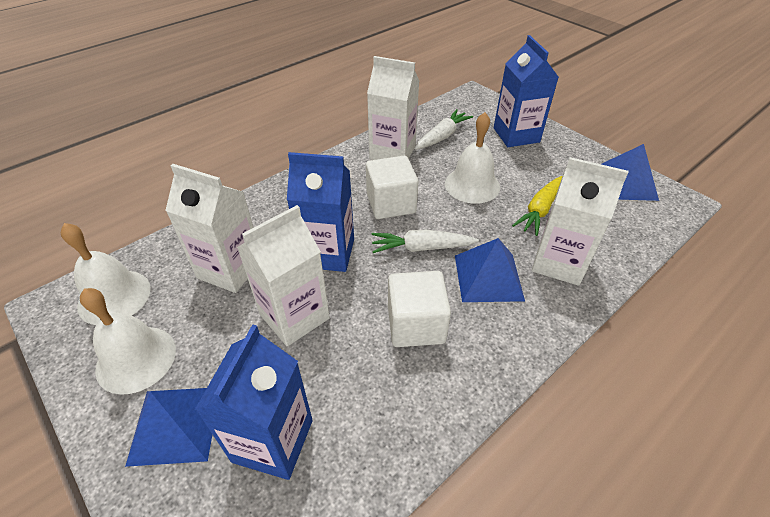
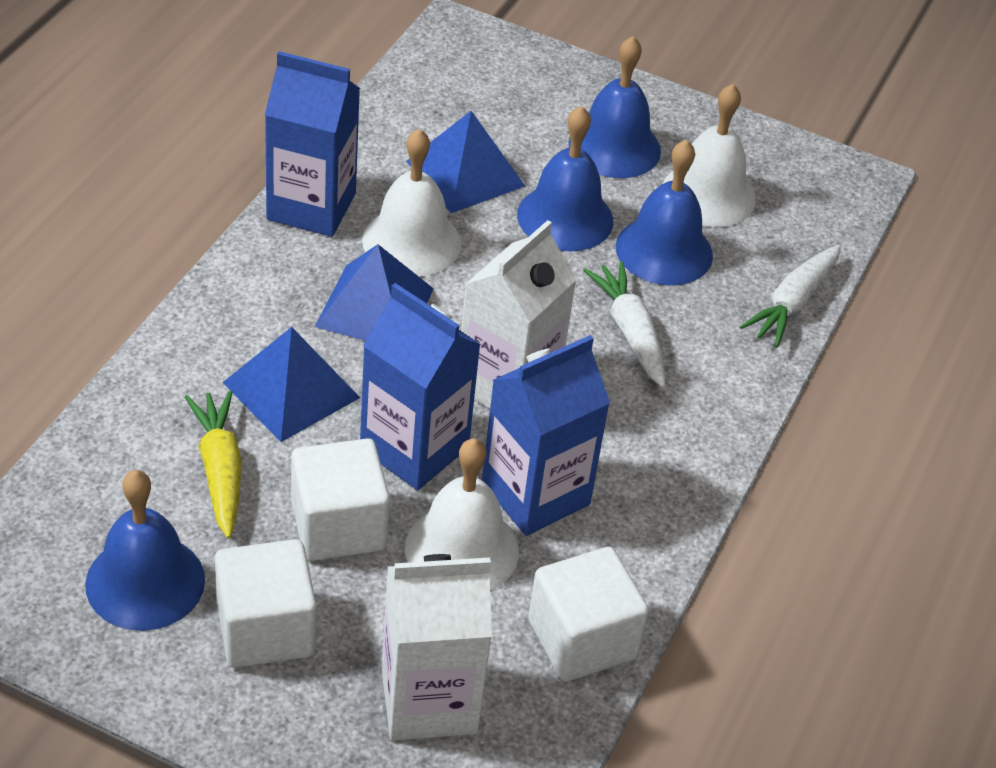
blue bell: none = 0 -> [85,470,205,631] [517,106,613,251] [568,36,661,178] [616,139,713,286] = 4
white carton: [165,164,253,293] [237,205,330,346] [367,56,419,160] [532,157,629,286] = 4 -> [381,554,492,740] [461,220,577,409] = 2
white cube: [366,156,418,219] [388,271,451,347] = 2 -> [215,539,317,668] [291,438,390,561] [528,547,649,682] = 3

